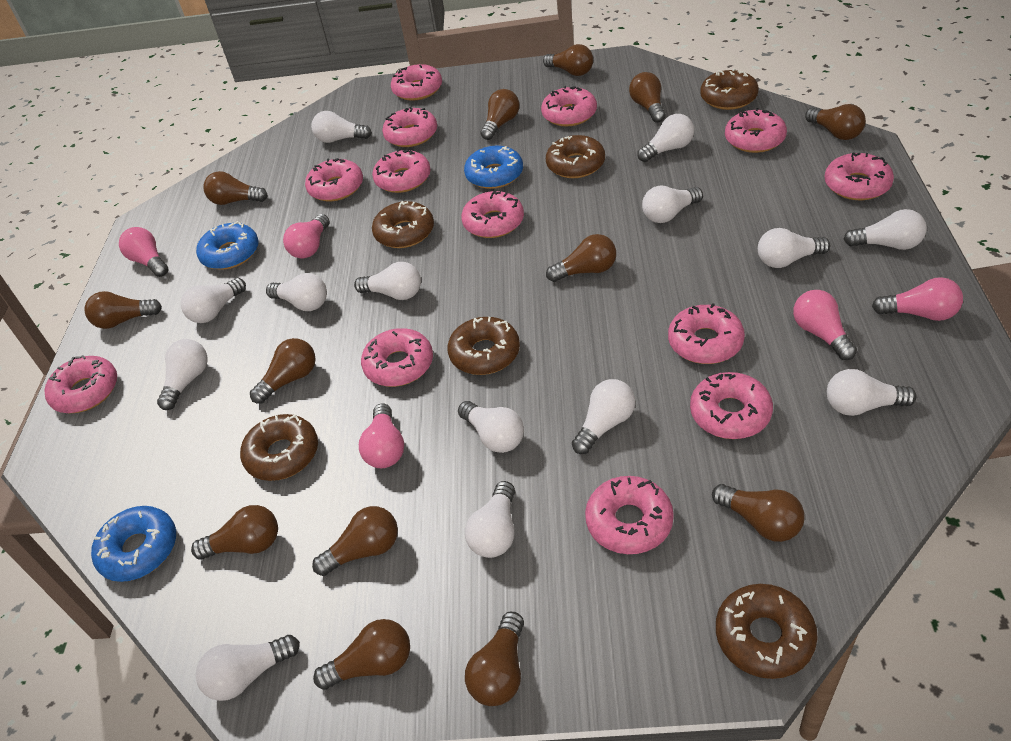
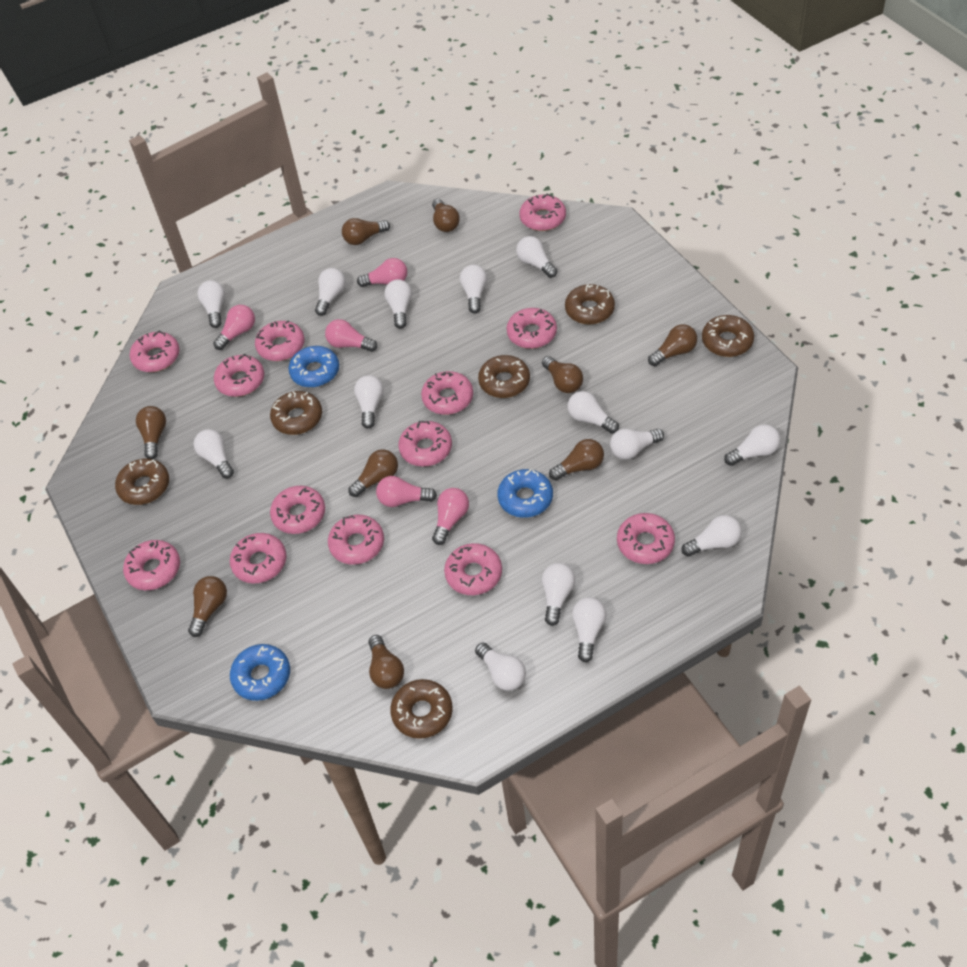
brown light bulb: [84,291,162,329] [191,505,278,560] [203,171,268,205] [250,338,316,404] [312,506,398,576] [313,619,410,690] [465,612,524,706] [480,89,519,140] [543,44,593,76] [546,234,616,282] [629,72,666,123] [712,484,805,542] [805,104,866,140] = 13 -> [136,406,166,459] [188,576,227,637] [342,218,390,245] [348,449,398,497] [369,635,404,689] [432,199,460,232] [542,356,583,393] [549,439,604,481] [648,324,697,366] = 9

